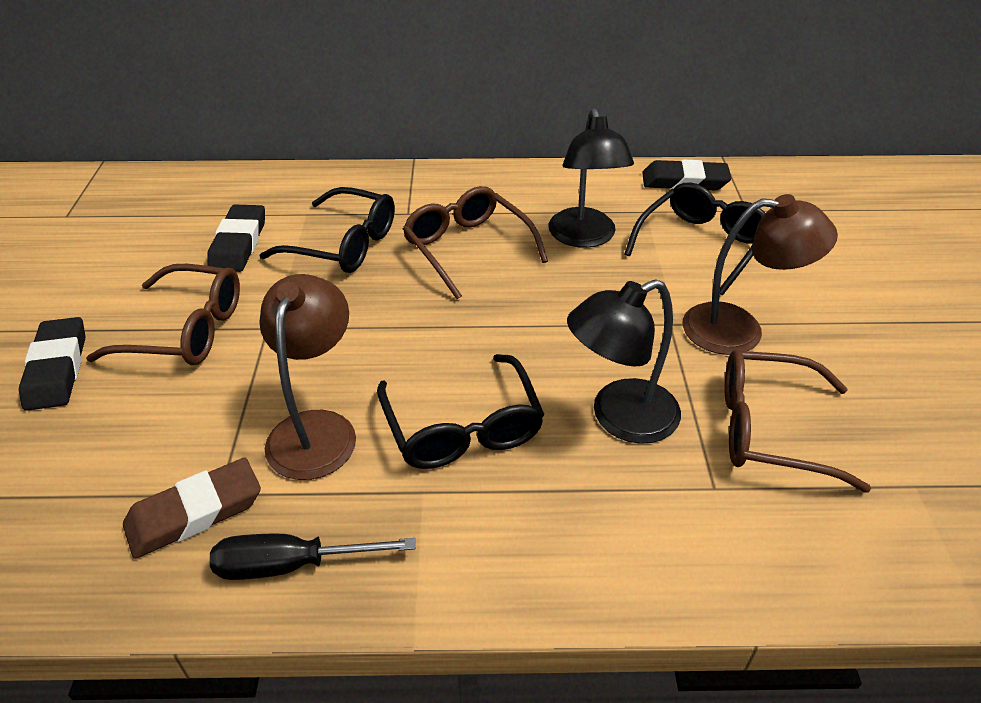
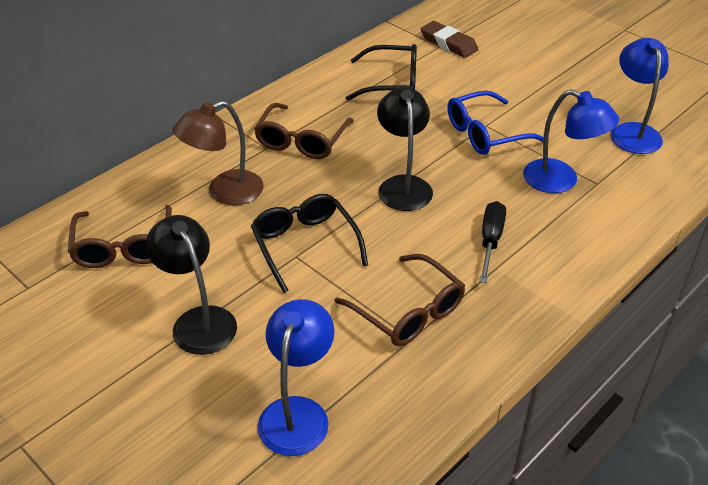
black eraser: [19,317,85,411] [207,205,265,272] [642,159,731,190] = 3 -> none = 0
black glasses: [259,187,395,273] [377,354,545,469] [624,182,765,295] = 3 -> [251,194,368,293] [346,44,417,101] = 2
blue glasses: none = 0 -> [447,91,544,155] = 1
blue lamp: none = 0 -> [258,299,335,456] [523,89,619,193] [611,38,669,154] = 3
brown lamp: [259,274,356,480] [683,194,838,355] = 2 -> [173,100,264,205] = 1

